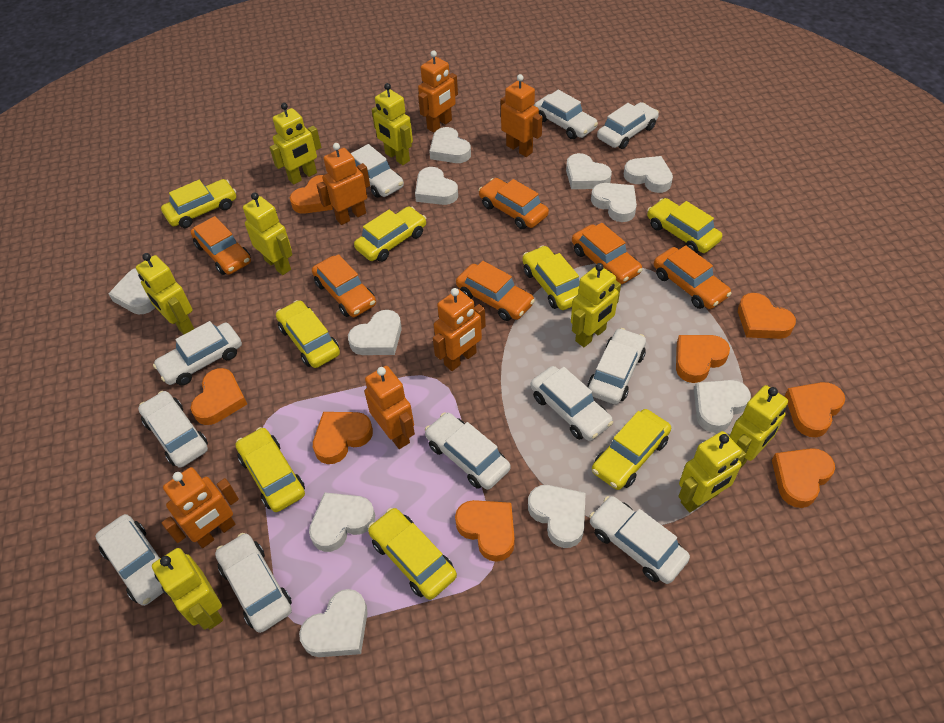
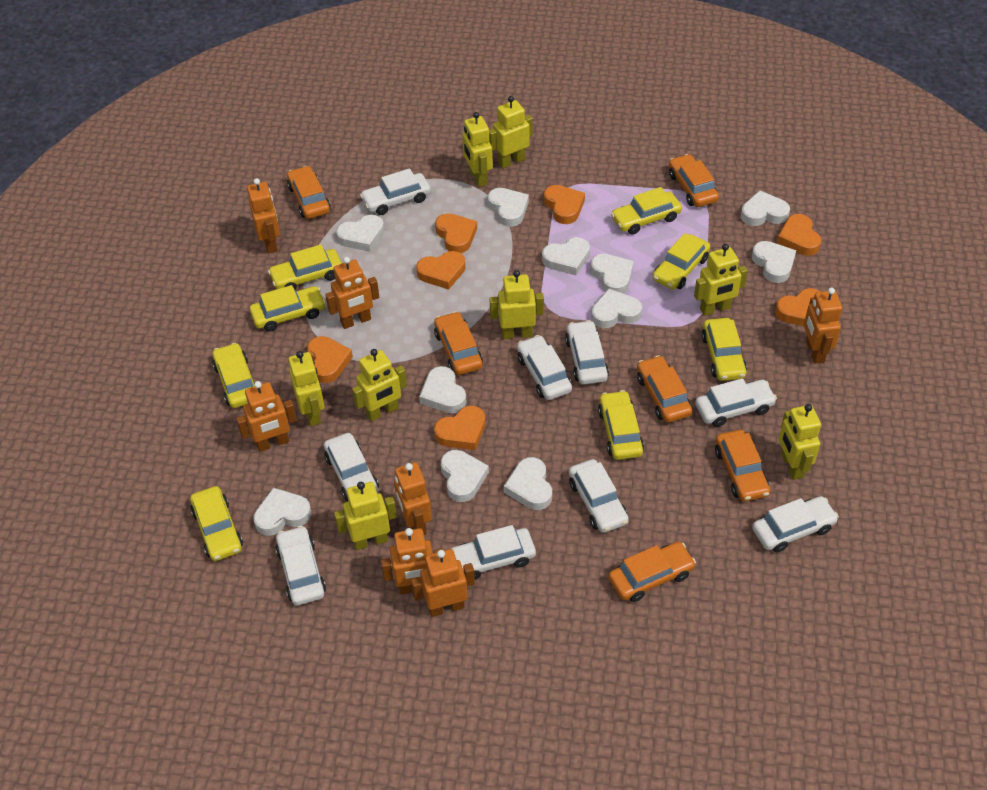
orange heart: [191,368,247,425] [290,175,333,214] [313,412,373,464] [455,500,515,562] [676,335,730,383] [738,293,796,339] [772,448,835,508] [785,382,845,437] = 8 -> [307,336,353,383] [416,251,465,290] [434,406,485,450] [435,213,477,253] [544,185,585,224] [775,288,821,326] [777,214,822,256] = 7
orange robot: [162,467,239,548] [317,143,370,225] [364,366,415,449] [418,50,458,133] [433,288,486,371] [501,74,542,157] = 6 -> [236,381,297,452] [247,178,280,253] [325,257,379,329] [381,528,443,594] [394,462,432,535] [411,549,475,617] [804,287,842,364] = 7
white car: [95,514,164,606] [138,391,208,468] [153,321,242,386] [215,533,292,633] [350,144,404,198] [425,412,511,490] [530,366,613,441] [534,90,598,139] [588,328,646,405] [589,496,690,584] [597,102,659,149] = 11 -> [276,525,326,606] [324,433,379,501] [360,168,431,215] [451,525,536,580] [517,335,572,400] [565,320,609,385] [569,459,629,533] [695,378,777,427] [752,496,839,552] = 9

